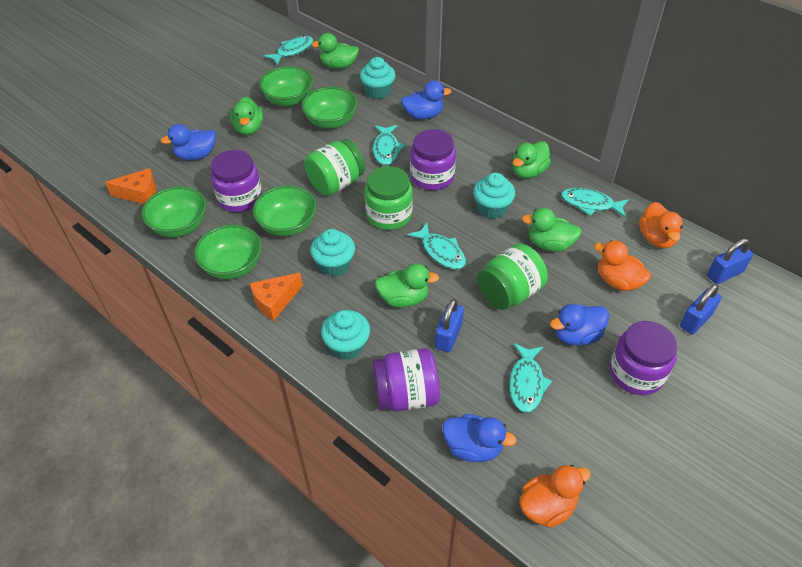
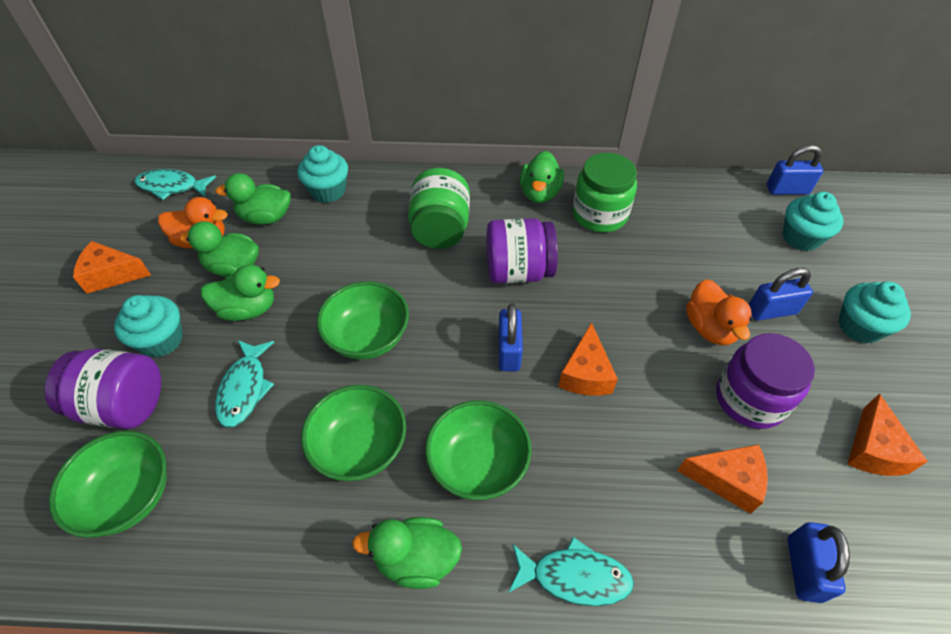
blue duck: [161,124,216,161] [401,81,452,119] [442,414,517,462] [550,304,609,345] = 4 -> none = 0
blue padlock: [435,299,464,353] [680,284,722,334] [707,239,753,284] = 3 -> [498,303,523,371] [749,268,813,321] [767,145,823,195] [788,522,850,603] = 4
green bowl: [142,186,206,237] [194,225,262,279] [253,185,317,236] [259,66,313,107] [302,87,358,129] = 5 -> [49,431,167,538] [301,385,406,481] [317,281,409,359] [425,400,532,500] = 4
green jar: [304,139,365,196] [365,166,413,230] [477,244,548,310] = 3 -> [408,168,470,249] [572,153,637,232] = 2
orange cheese: [105,168,156,204] [250,273,303,321] = 2 -> [73,241,151,293] [558,322,618,396] [677,444,768,514] [847,394,928,476] = 4
orange duck: [519,465,591,528] [594,240,651,291] [639,202,683,248] = 3 -> [158,197,227,249] [686,279,752,345] = 2
purple jar: [210,150,262,212] [372,348,440,412] [410,129,456,191] [610,321,677,395] = 4 -> [45,348,161,429] [486,218,558,284] [716,333,815,429] = 3
turquoise fish: [264,36,313,65] [373,125,405,166] [407,223,466,270] [509,343,552,413] [561,188,629,217] = 5 -> [134,169,216,200] [215,340,274,428] [508,537,634,606] = 3

